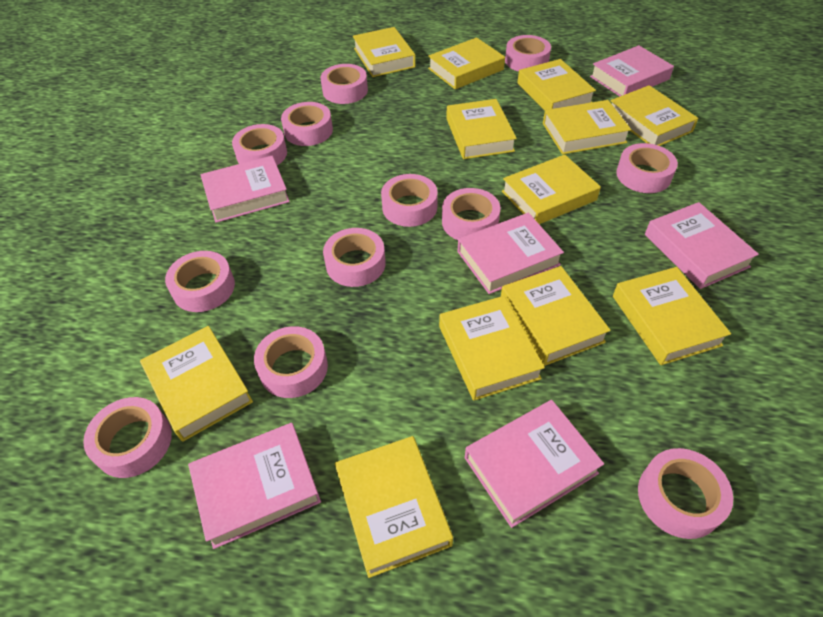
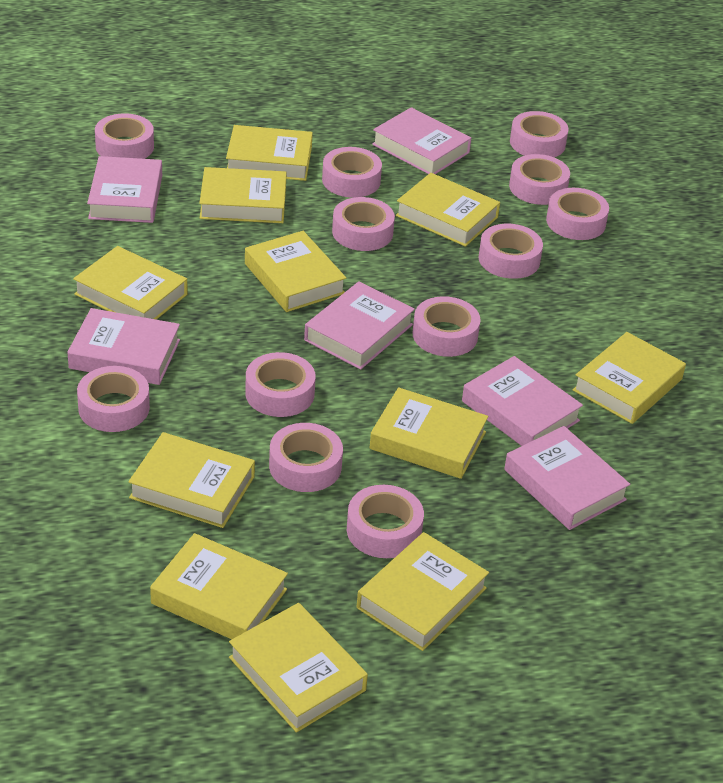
yellow book: [140,326,253,442] [335,436,453,578] [353,27,416,77] [428,37,505,89] [439,296,545,400] [446,99,517,159] [501,266,611,366] [502,155,601,224] [517,59,596,110] [543,100,631,154] [610,85,698,146] [613,267,731,365] = 12 -> [73,246,188,320] [128,432,255,528] [150,533,288,639] [199,167,287,223] [226,125,313,181] [229,603,368,733] [245,231,346,312] [357,532,489,651] [369,387,488,479] [396,173,500,247] [573,332,686,424] = 11

